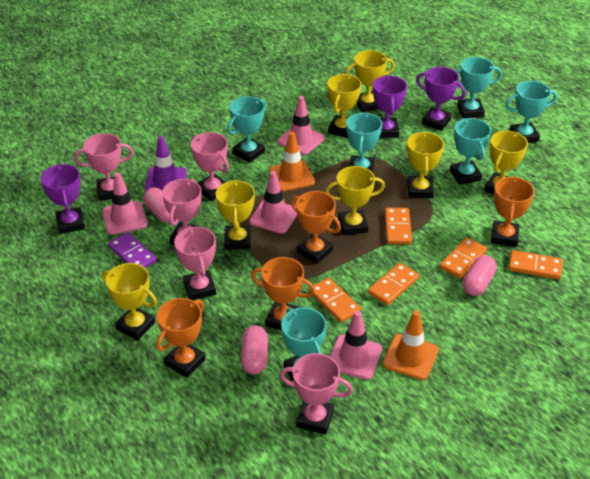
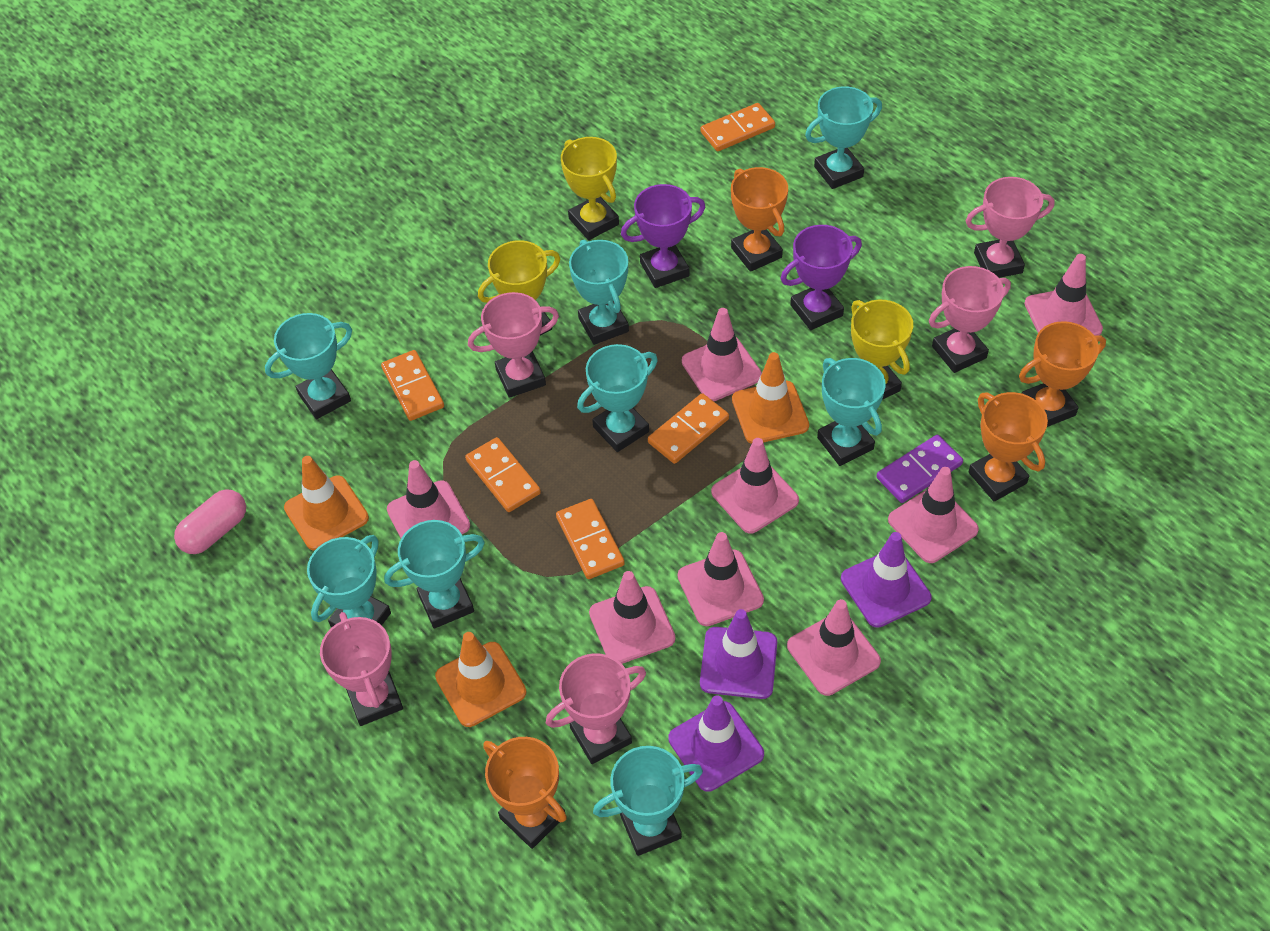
orange traffic cone: [270,132,315,192] [383,310,439,380] = 2 -> [284,456,369,550] [435,632,526,727] [732,352,809,444] = 3
pink capsule: [143,187,175,223] [241,325,268,374] [462,255,497,296] = 3 -> [174,489,246,554] = 1
pink traffic cone: [102,173,148,235] [249,171,297,234] [277,96,325,155] [330,311,382,380] = 4 -> [387,460,470,538] [589,571,675,664] [678,532,764,626] [682,308,762,401] [711,438,799,534] [787,599,881,696] [888,467,979,563] [1025,254,1103,336] = 8
purple traffic cone: [145,136,187,192] = 1 -> [668,695,764,792] [700,609,777,699] [841,532,931,628] = 3
purple trophy: [41,164,85,234] [373,76,407,138] [416,67,466,131] = 3 -> [621,184,705,288] [781,225,862,330] = 2
turquoise trophy: [228,96,267,163] [281,307,327,380] [346,113,382,173] [450,118,491,185] [455,57,502,118] [505,81,557,143] = 6 -> [265,313,352,419] [307,535,391,628] [384,520,485,629] [569,240,629,345] [577,344,658,452] [593,746,703,856] [805,86,882,189] [817,358,886,466] = 8
yellow trophy: [102,263,157,340] [216,180,255,250] [325,166,385,235] [327,74,361,138] [345,50,395,112] [407,132,444,198] [484,131,528,195] = 7 -> [478,240,560,336] [561,137,619,240] [851,300,913,400] = 3

